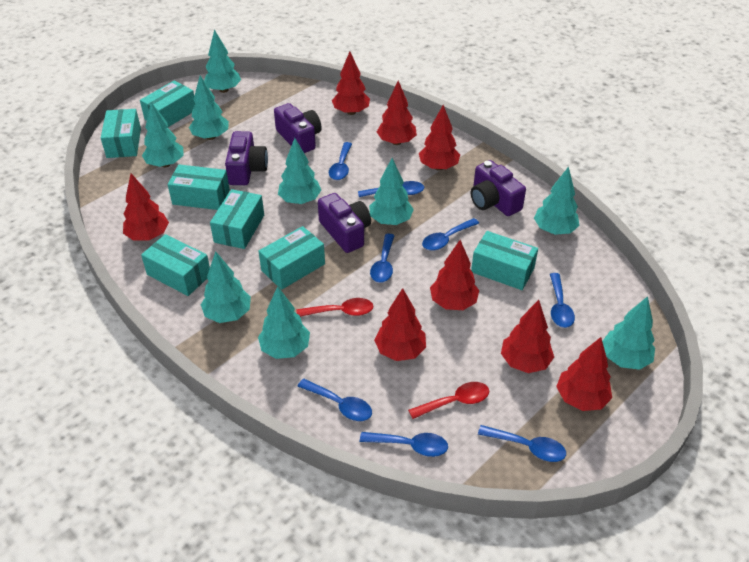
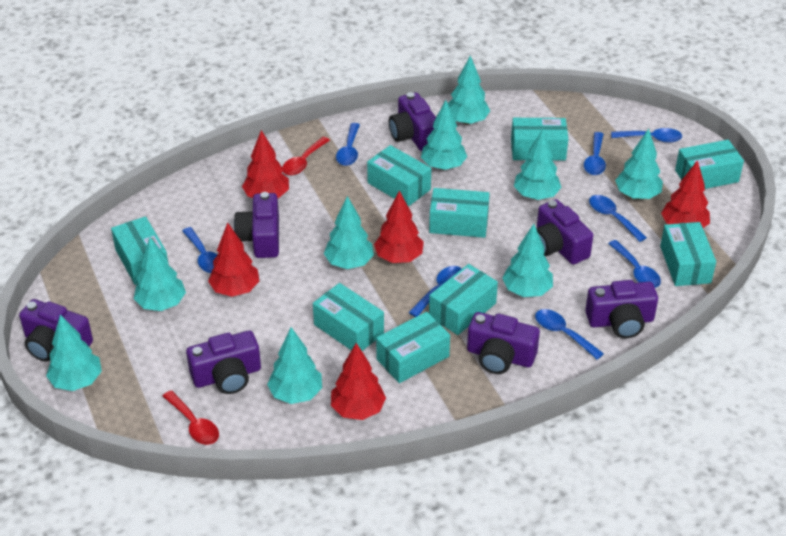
purple camera: [225,131,268,185] [274,103,322,153] [318,193,371,253] [471,160,526,216] = 4 -> [19,299,93,361] [186,330,261,394] [234,192,279,258] [389,92,436,151] [467,312,540,374] [536,199,593,265] [585,280,658,338] = 7
red tree: [123,173,169,241] [332,51,370,115] [374,288,426,361] [377,81,417,145] [419,105,460,170] [430,240,479,310] [501,300,554,373] [556,337,612,411] = 8 -> [208,222,259,297] [242,130,289,198] [331,343,386,420] [374,190,424,263] [661,160,710,228] = 5
turquoise box: [101,109,141,158] [140,81,195,128] [141,234,210,296] [168,165,230,210] [210,189,264,249] [259,226,325,290] [471,231,538,290] = 7 -> [111,216,169,285] [313,283,384,351] [367,145,431,207] [376,312,450,383] [429,188,490,238] [429,264,498,335] [511,118,568,161] [660,222,716,286] [675,140,744,189] = 9

